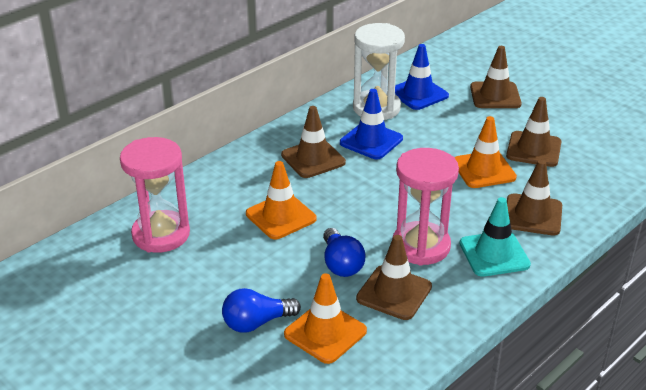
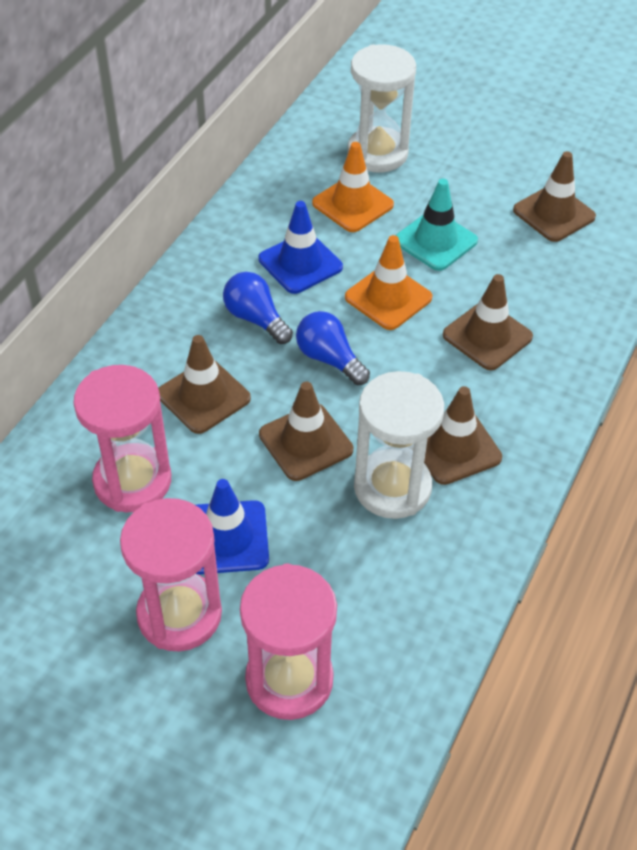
orange traffic cone: [246,161,317,239] [284,273,367,364] [455,116,517,188] = 3 -> [312,142,394,232] [345,235,432,330] = 2
pink hourglass: [120,137,190,253] [392,148,459,266] = 2 -> [73,365,171,512] [120,498,222,652] [240,563,337,720] = 3
white hourglass: [353,23,405,120] = 1 -> [347,44,416,173] [354,371,444,519] = 2

